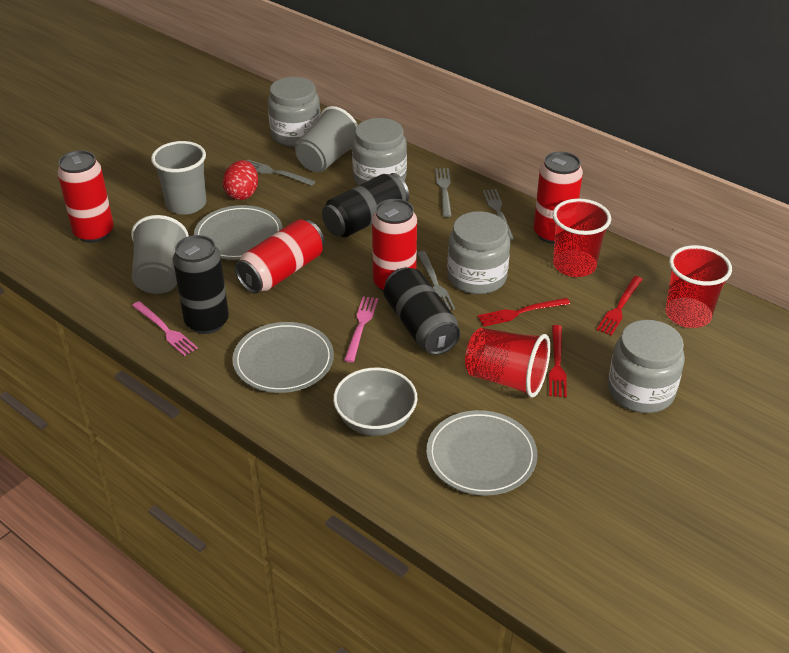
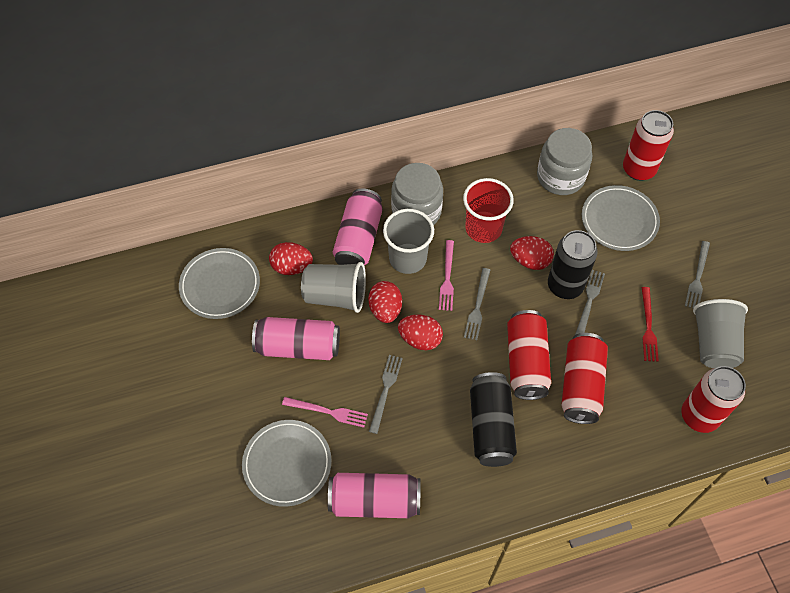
black can: [173,235,229,334] [322,173,409,237] [384,267,460,355] = 3 -> [470,372,517,467] [548,230,598,299] = 2
grey bowl: [333,368,418,436] = 1 -> none = 0
grey jar: [268,77,321,147] [352,118,407,185] [447,211,510,294] [608,320,685,413] = 4 -> [391,163,443,225] [537,128,592,195] = 2
pink can: none = 0 -> [252,317,340,360] [328,473,421,518] [333,188,383,265] = 3
red cup: [465,328,550,398] [553,199,611,277] [665,245,732,328] = 3 -> [463,178,514,243] = 1
red egg: [223,160,258,200] = 1 -> [269,242,313,275] [368,281,402,323] [398,315,443,350] [510,236,554,270] = 4
red fork: [478,298,570,327] [549,325,567,397] [596,276,643,336] = 3 -> [642,287,659,362] = 1

